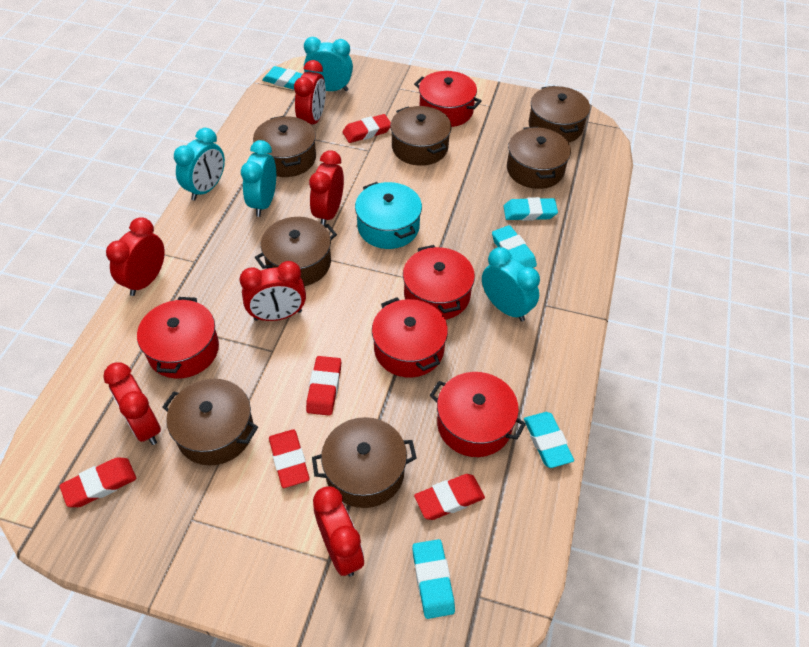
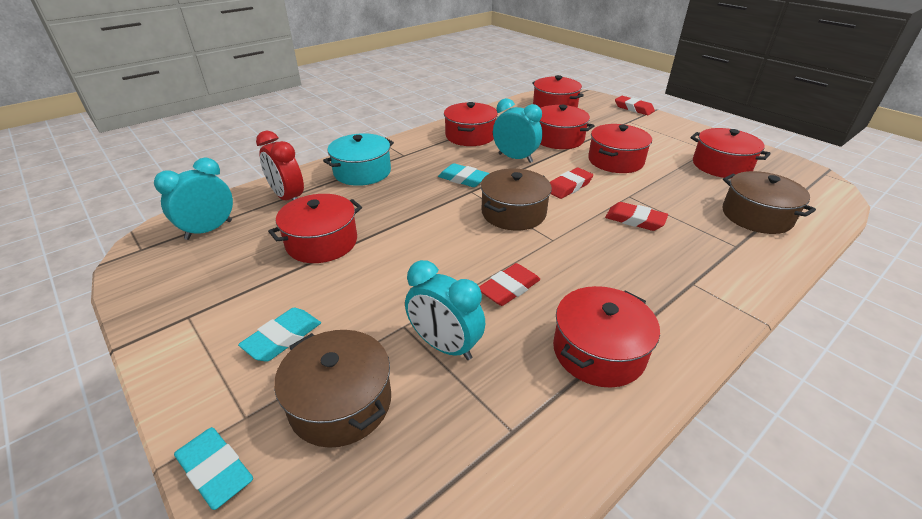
brown pot: [163,379,258,465] [253,116,316,177] [255,217,337,286] [312,417,417,508] [390,106,451,166] [507,127,571,189] [529,86,590,143] = 7 -> [274,330,391,448] [481,168,552,230] [722,171,816,234] = 3
red clock: [103,363,161,445] [106,217,165,296] [240,261,306,321] [294,60,326,124] [309,150,344,225] [313,486,364,576] = 6 -> [256,131,304,201] = 1
red eraser: [59,457,136,507] [269,429,310,488] [306,356,341,416] [342,114,391,143] [414,474,485,520] = 5 -> [479,263,540,306] [550,168,593,199] [605,202,668,231] [615,96,655,115] = 4
red pot: [137,297,219,379] [372,297,448,378] [403,245,475,320] [414,71,482,127] [430,372,526,457] = 5 -> [268,194,362,263] [444,102,498,146] [532,75,584,108] [539,105,594,149] [553,286,660,388] [588,124,652,173] [691,128,771,178] = 7
turquoise clock: [174,128,225,201] [241,140,276,217] [304,37,353,91] [482,247,540,321] = 4 -> [154,157,233,240] [405,260,485,360] [493,98,542,163] = 3
turquoise eraser: [262,66,302,90] [412,539,455,619] [492,225,537,268] [503,197,558,221] [524,412,574,468] = 5 -> [174,427,253,510] [238,308,321,362] [438,163,489,187] = 3

